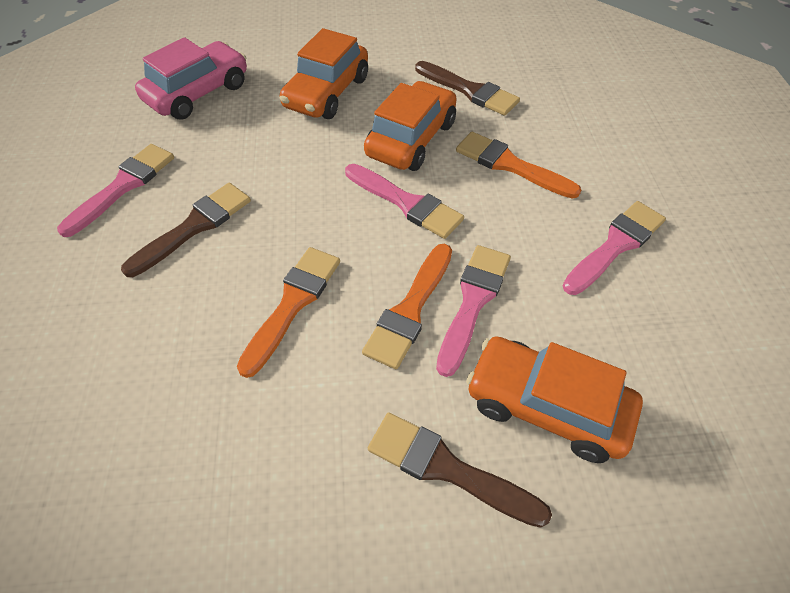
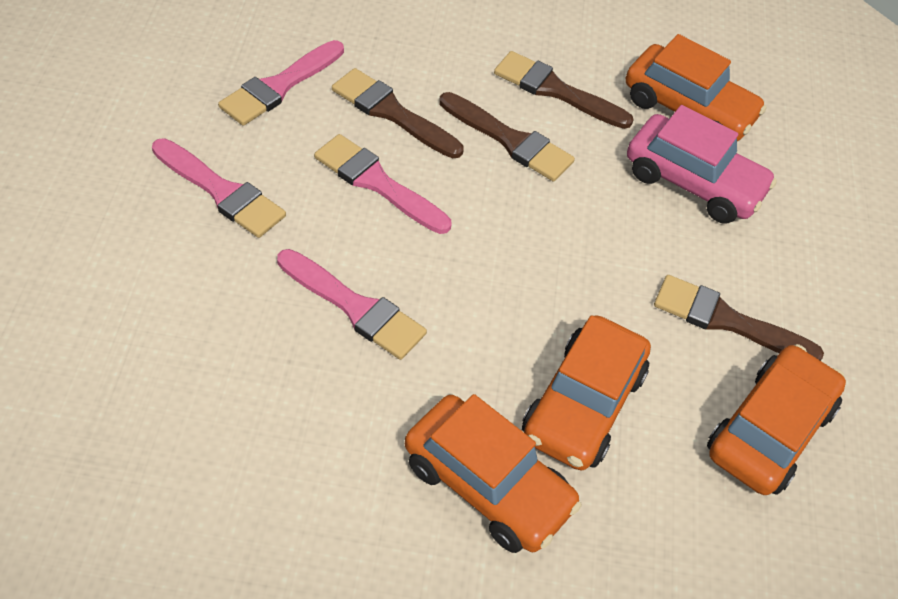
brown brush: [121,183,251,277] [368,412,552,528] [415,61,520,116] = 3 -> [332,68,464,158] [439,92,575,181] [494,51,634,129] [654,275,824,361] = 4
orange brush: [237,247,340,378] [362,244,452,369] [456,132,581,199] = 3 -> none = 0
orange car: [280,28,368,119] [364,81,457,171] [466,336,643,463] = 3 -> [405,394,582,553] [522,315,651,470] [626,34,767,141] [707,344,846,495] = 4

